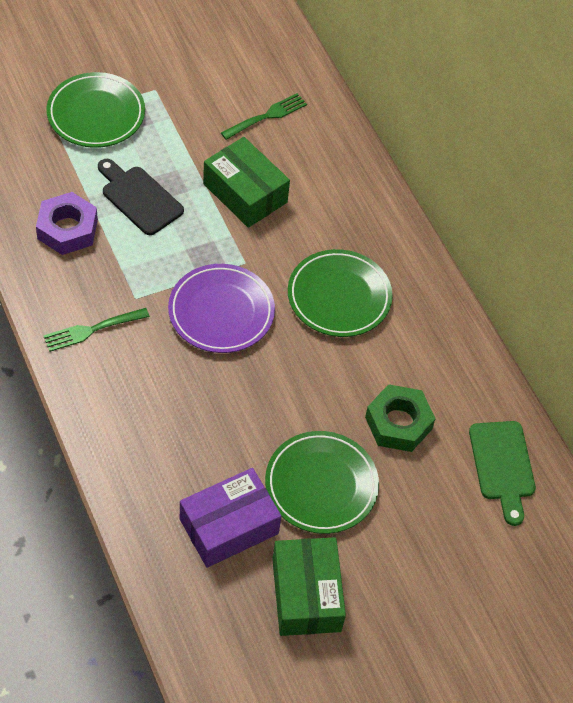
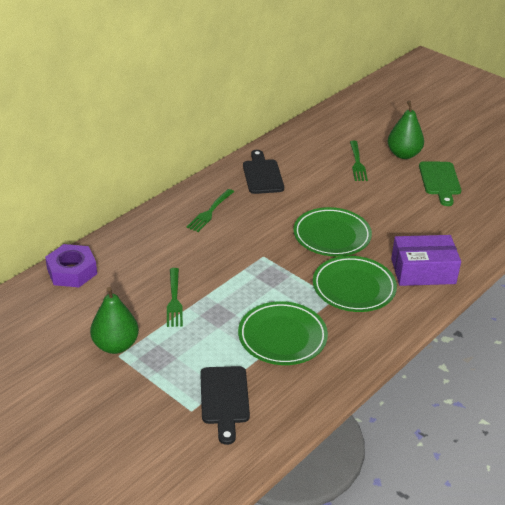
black cutting board: [98,159,184,235] = 1 -> [200,366,250,445] [243,150,284,194] = 2
green box: [203,137,290,228] [272,537,346,636] = 2 -> none = 0
green fork: [43,308,150,352] [221,93,307,140] = 2 -> [167,268,183,327] [187,189,234,232] [350,141,368,181] = 3
green nut: [365,384,436,452] = 1 -> none = 0
green pear: none = 0 -> [90,287,139,354] [388,101,424,159] = 2
purple plate: [168,264,275,353] = 1 -> none = 0

